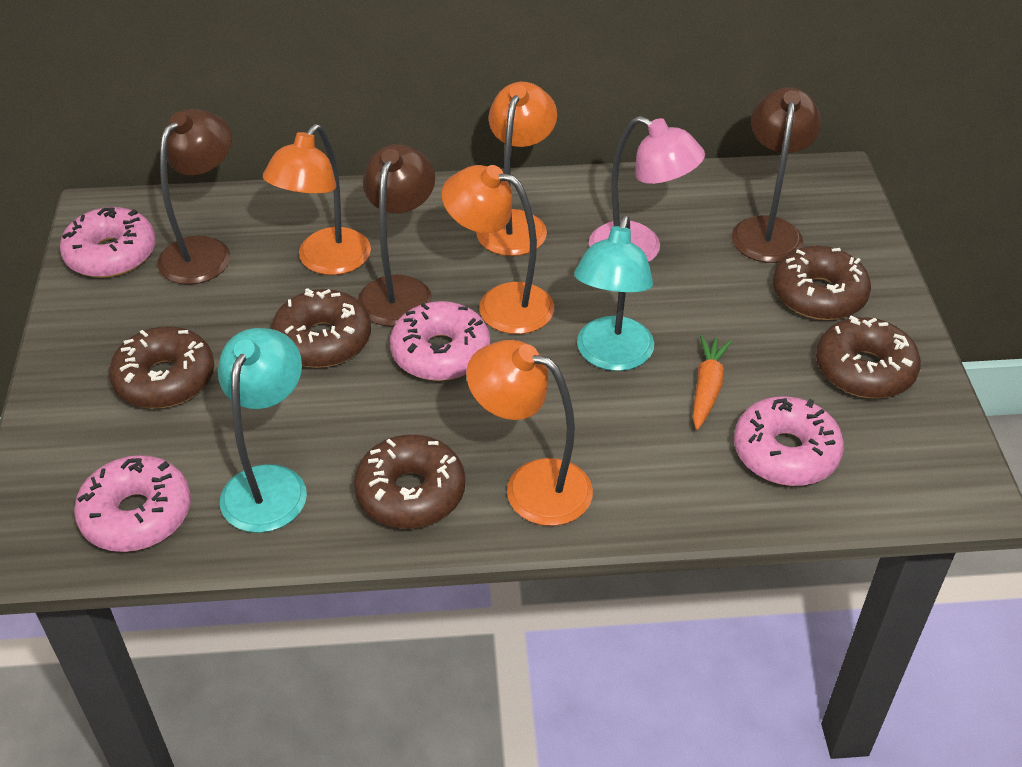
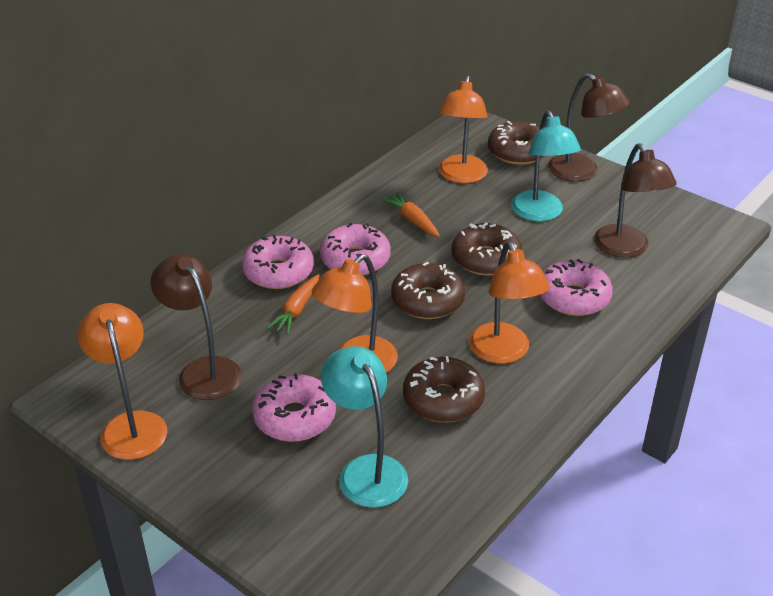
brown donut: [109,326,214,409] [271,288,371,368] [354,435,465,529] [773,246,871,320] [816,315,921,398] = 5 -> [391,262,465,319] [403,356,485,422] [451,222,522,276] [488,121,544,165] = 4
orange carrot: [693,335,732,430] = 1 -> [267,274,320,334] [381,192,440,237] = 2
pink lamp: [589,116,705,262] = 1 -> none = 0

